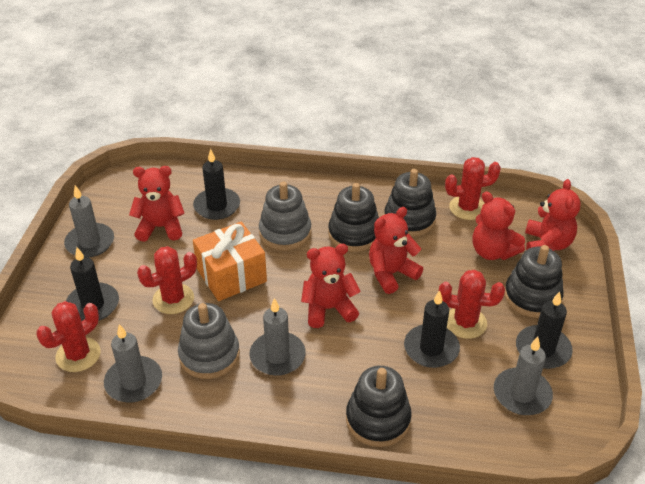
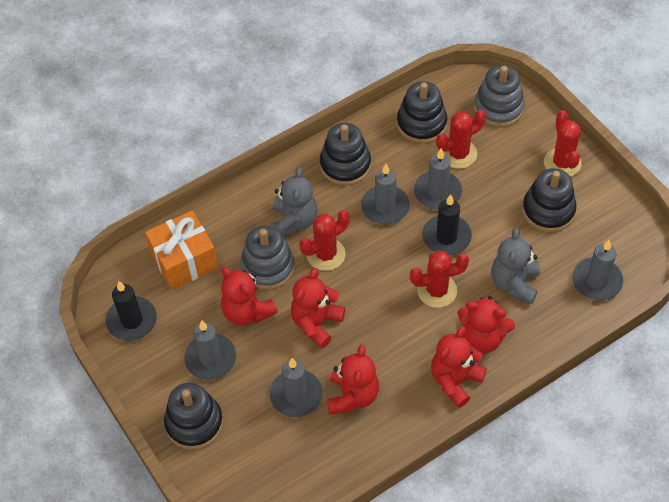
black candle: [66,247,119,321] [193,148,240,220] [404,290,460,368] [516,291,573,369] = 4 -> [106,281,157,341] [422,194,472,255] = 2
grey candle: [64,185,114,257] [104,324,162,402] [250,298,306,376] [494,337,553,415] = 4 -> [184,320,236,380] [270,358,323,417] [361,164,410,225] [414,148,462,210] [572,240,623,301] = 5
grey teddy bear: none = 0 -> [271,167,317,236] [492,228,540,305] = 2

